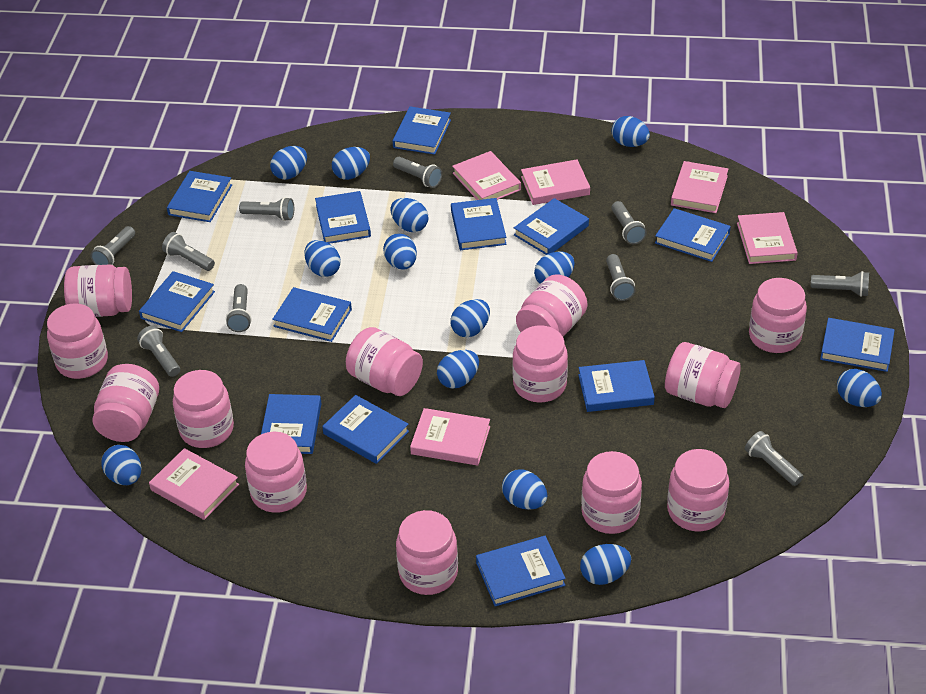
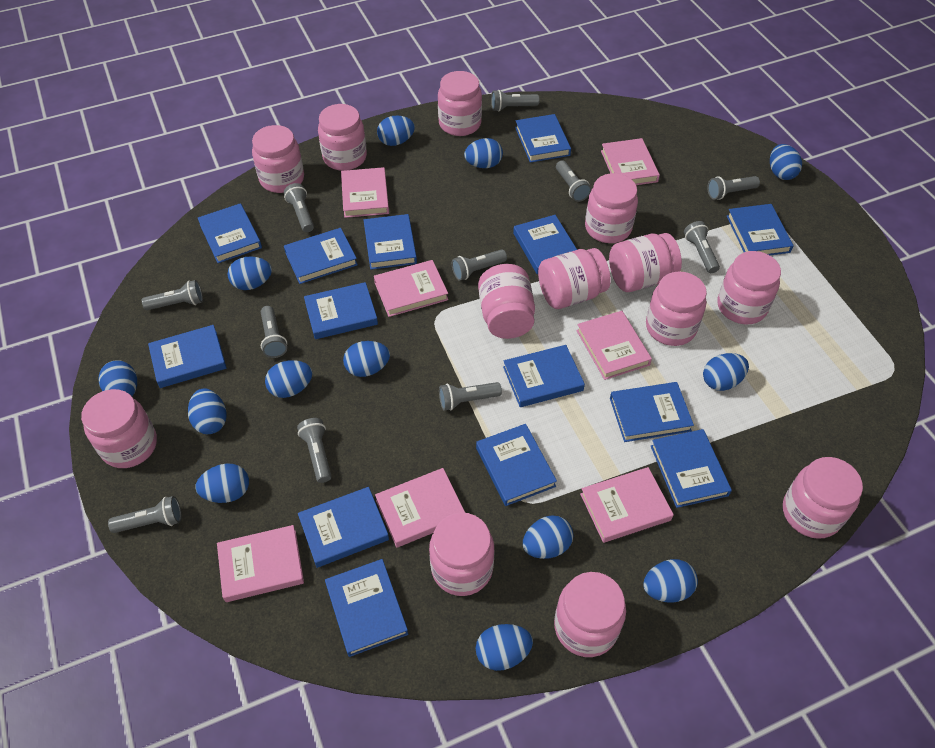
blue book: [139,271,215,332] [167,171,232,222] [261,394,321,454] [272,287,352,342] [315,191,371,244] [322,395,409,464] [393,107,451,155] [451,198,506,250] [476,536,566,606] [514,198,589,255] [578,360,655,412] [655,208,731,262] [820,318,895,372] = 13 -> [148,325,226,388] [198,203,262,263] [284,228,358,284] [298,487,389,568] [304,282,378,339] [325,559,408,657] [364,214,417,270] [476,424,557,506] [503,345,585,407] [513,215,577,274] [515,114,571,163] [610,382,694,442] [651,429,732,508] [727,204,794,255] = 14
grey flashlight: [90,226,135,265] [137,325,180,377] [162,232,215,271] [226,284,252,332] [239,197,294,221] [393,157,442,188] [606,254,636,301] [612,201,647,244] [745,431,803,486] [811,271,869,297] = 10 -> [108,496,182,533] [142,280,203,310] [261,306,287,358] [284,183,314,232] [297,418,332,483] [439,382,502,411] [452,249,507,281] [491,90,540,112] [556,160,591,202] [684,221,720,273] [707,176,760,200] = 11
pink book: [149,448,239,520] [410,408,490,466] [452,151,521,200] [521,159,590,205] [671,161,728,213] [737,212,798,264] = 6 -> [217,525,304,602] [341,167,389,218] [374,260,448,317] [375,468,465,548] [576,311,652,380] [580,467,674,543] [601,138,660,185] = 7

